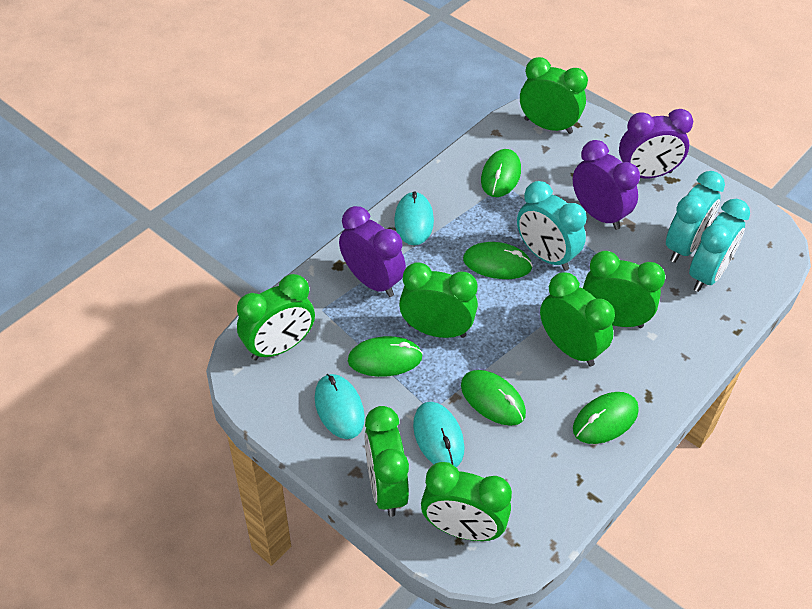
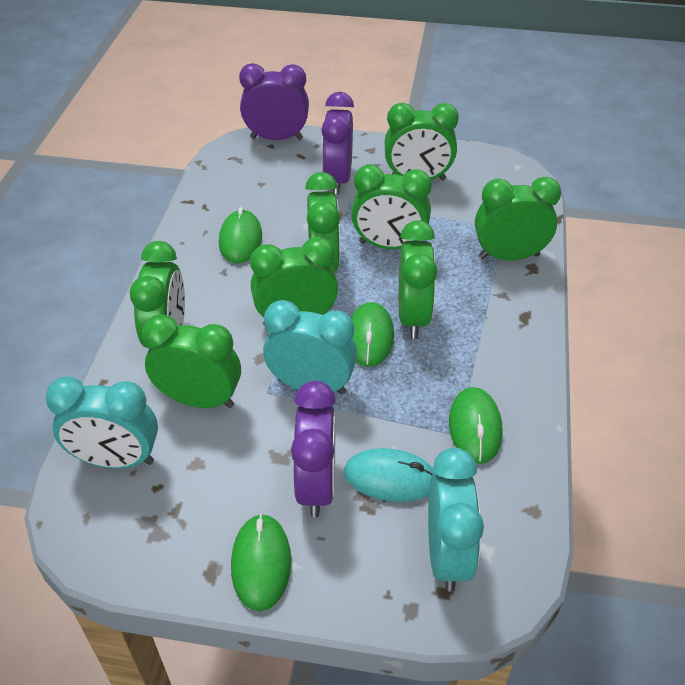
green clock: [237,274,315,360] [365,406,409,517] [399,262,478,338] [421,462,512,541] [520,57,588,134] [540,272,615,366] [583,251,665,328] = 7 -> [130,241,185,349] [142,314,241,408] [250,237,338,326] [305,172,340,272] [351,164,432,249] [385,103,459,180] [399,220,438,339] [475,177,561,260] = 8
green mouse: [348,336,423,377] [461,370,526,426] [463,242,533,279] [481,149,521,197] [573,392,639,444] = 5 -> [219,207,262,264] [231,513,291,611] [351,302,394,367] [449,387,503,464] = 4
turquoise mouse: [315,374,365,439] [394,191,434,245] [413,402,464,467] = 3 -> [344,448,434,502] = 1

